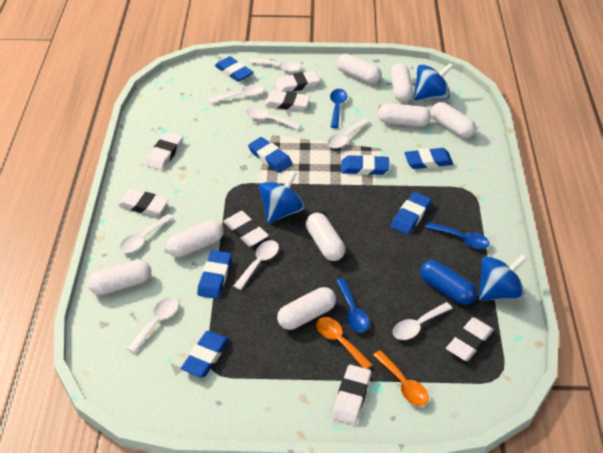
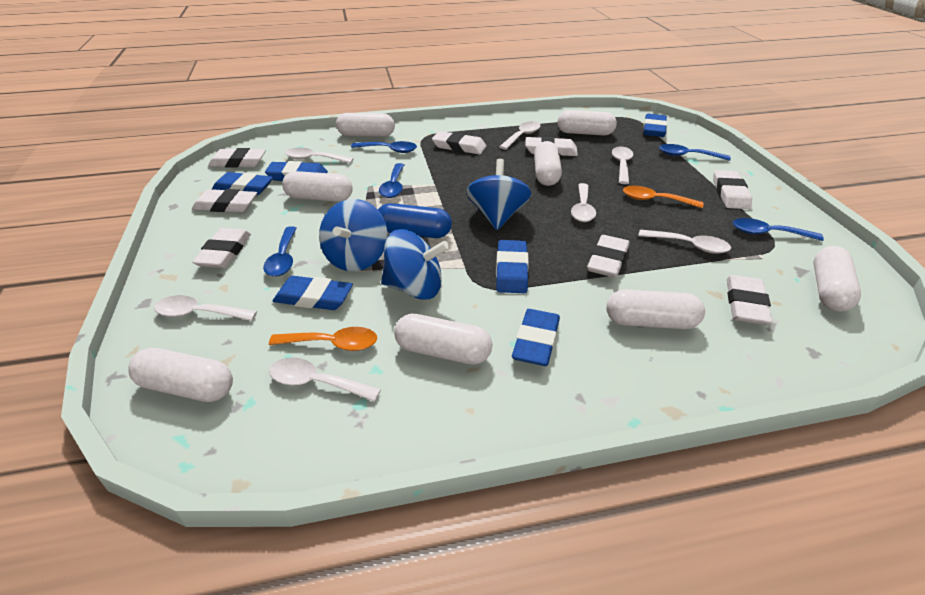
blue eraser: [181,331,229,377] [197,250,232,299] [215,56,253,82] [248,137,293,173] [341,155,389,175] [391,192,431,235] [404,148,453,169] = 7 -> [212,172,273,195] [265,161,328,181] [273,276,353,310] [496,240,529,293] [512,309,560,366] [643,114,667,137] = 6
blue spoon: [330,89,347,128] [336,278,370,332] [425,222,490,249] = 3 -> [263,226,297,277] [351,141,417,153] [379,163,404,198] [659,144,731,161] [733,218,824,241] = 5
white eraser: [118,189,169,216] [146,132,183,170] [223,211,269,247] [264,91,310,111] [275,71,320,92] [332,365,371,425] [446,317,494,361] = 7 -> [192,189,257,212] [192,228,251,268] [208,148,266,168] [432,131,486,155] [525,137,578,156] [587,235,629,278] [713,170,752,209] [727,275,773,325] = 8
white spoon: [120,214,173,253] [127,297,179,353] [209,85,264,104] [234,240,279,290] [246,107,301,130] [249,58,301,72] [327,118,370,149] [393,302,453,340] = 8 -> [154,295,257,321] [269,358,381,402] [285,148,354,163] [499,121,540,150] [571,183,596,222] [612,146,633,184] [638,229,731,253] = 7

